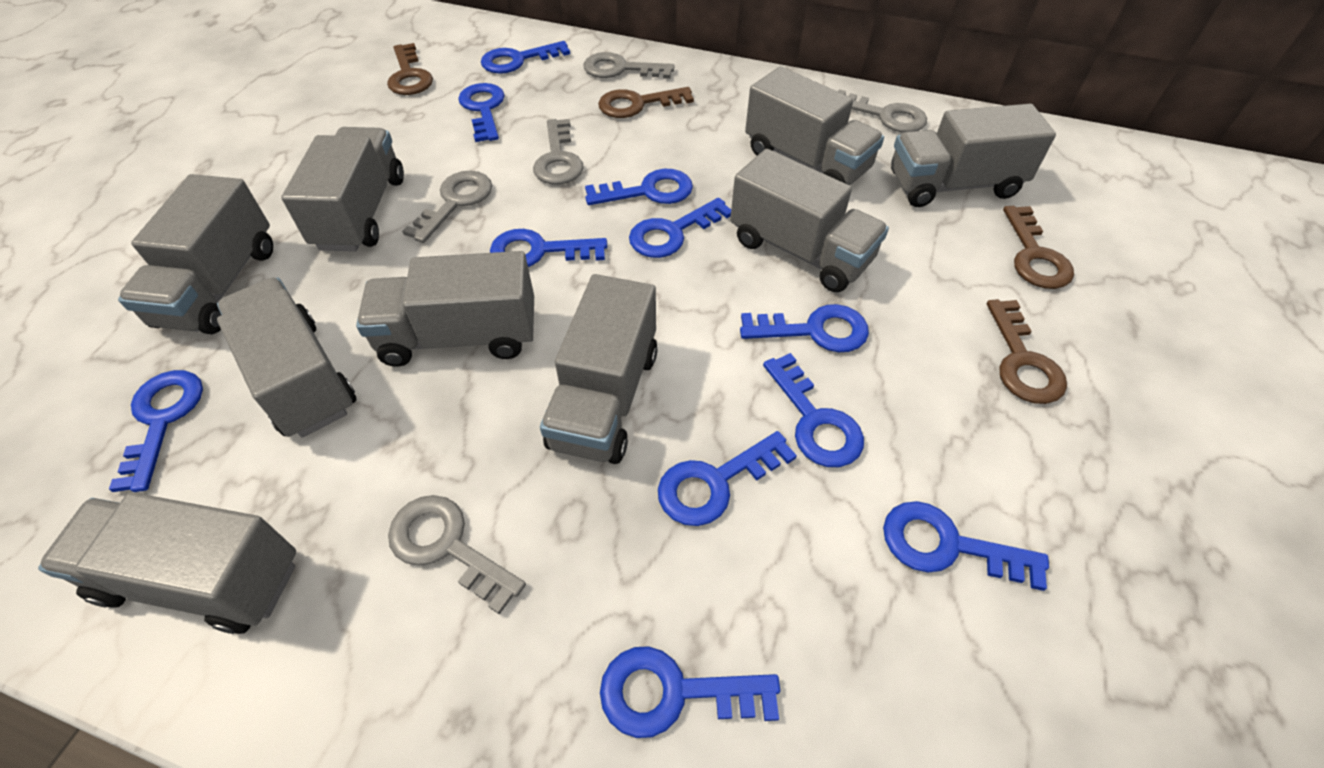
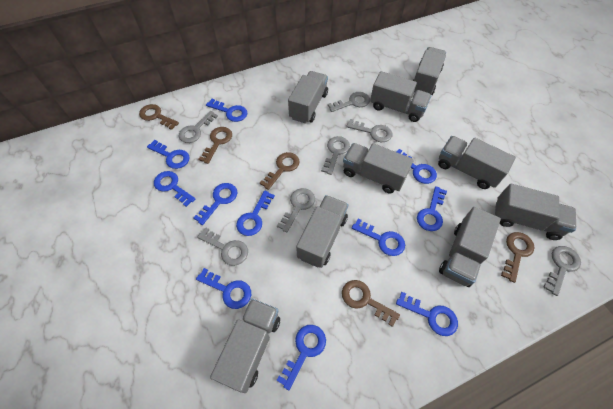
brown key: [387,43,433,95] [598,87,694,118] [987,299,1067,404] [1003,206,1074,289] = 4 -> [139,104,179,130] [198,127,232,164] [260,152,300,190] [342,280,400,327] [501,232,534,283] = 5
grey key: [388,495,526,615] [402,171,492,243] [533,119,584,185] [584,52,674,79] [838,89,927,133] = 5 -> [179,111,218,143] [197,227,248,266] [277,188,315,233] [321,136,350,175] [328,92,370,112] [346,119,392,142] [543,246,581,296] = 7

